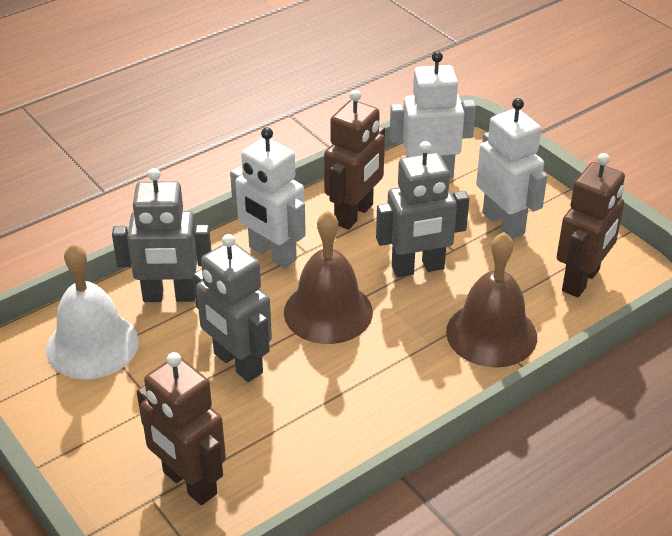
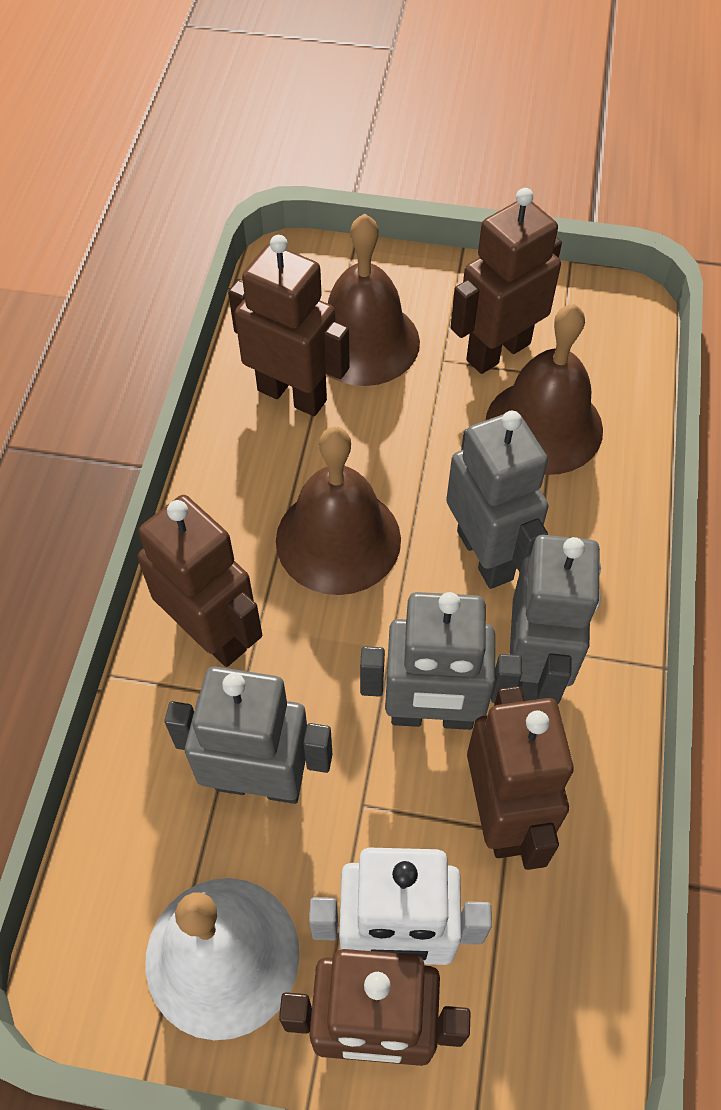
brown bell: [284,210,373,344] [446,232,537,368] = 2 -> [276,427,401,595] [326,214,420,386] [486,304,603,475] = 3
brown robot: [137,352,226,505] [324,90,385,230] [557,153,625,297] = 3 -> [138,495,262,667] [228,235,350,416] [279,949,470,1066] [451,188,562,374] [467,686,574,870] = 5
grey robot: [112,168,211,302] [193,234,272,382] [376,141,469,277] = 3 -> [164,667,332,804] [360,592,522,730] [446,411,549,589] [510,535,601,704] = 4
white robot: [230,127,306,268] [390,51,476,178] [476,98,547,239] = 3 -> [309,848,492,965] = 1

